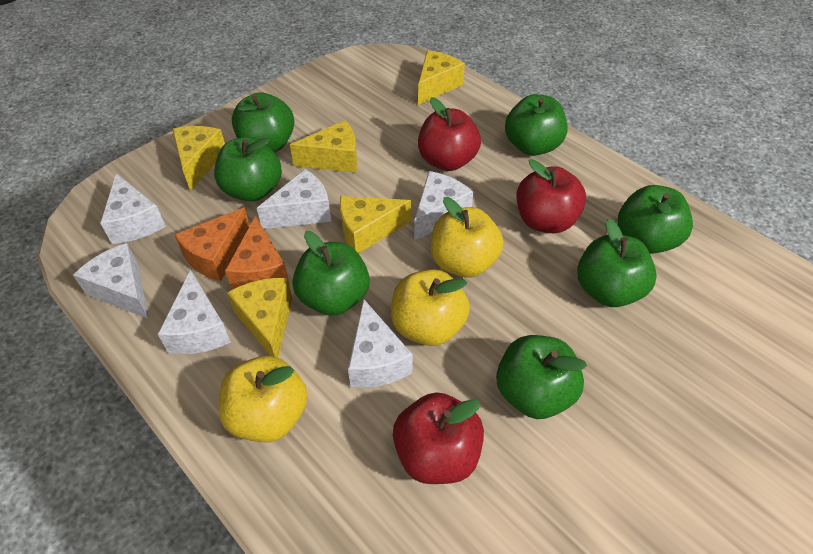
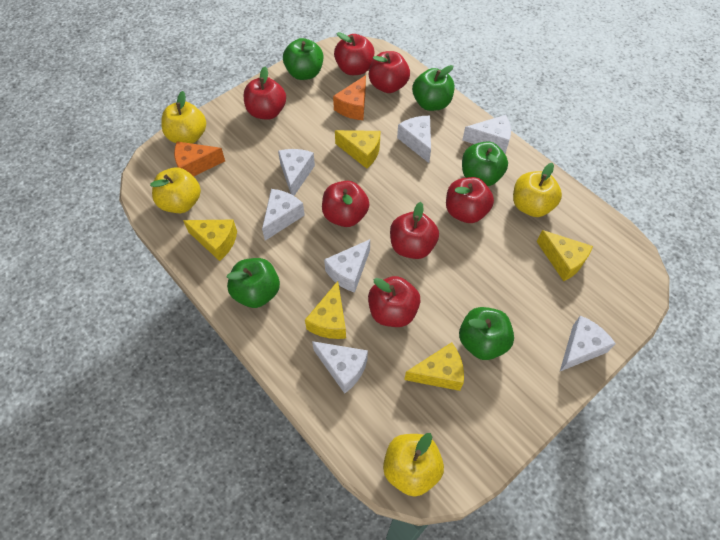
green apple: [214,137,282,201] [232,92,294,153] [293,231,370,316] [496,335,587,419] [505,94,568,156] [577,219,657,307] [618,185,693,254] = 7 -> [227,258,280,308] [283,38,323,80] [412,65,454,111] [459,307,514,360] [462,141,508,186] = 5
red apple: [393,392,484,484] [418,97,481,171] [516,159,586,233] = 3 -> [244,67,286,120] [322,181,369,227] [334,32,375,75] [368,276,420,327] [369,51,410,93] [390,202,439,259] [446,177,494,223] = 7
white cheese: [73,243,149,319] [100,173,166,244] [158,270,231,354] [257,169,331,229] [348,299,413,388] [414,171,473,241] = 6 -> [262,189,305,241] [278,149,315,196] [312,341,368,394] [324,239,370,293] [397,116,431,163] [462,115,511,153] [560,316,616,371] = 7
yellow apple: [219,356,308,443] [391,269,470,346] [431,197,504,278] = 3 -> [150,168,201,213] [161,91,206,144] [383,433,444,497] [513,163,562,217] = 4

